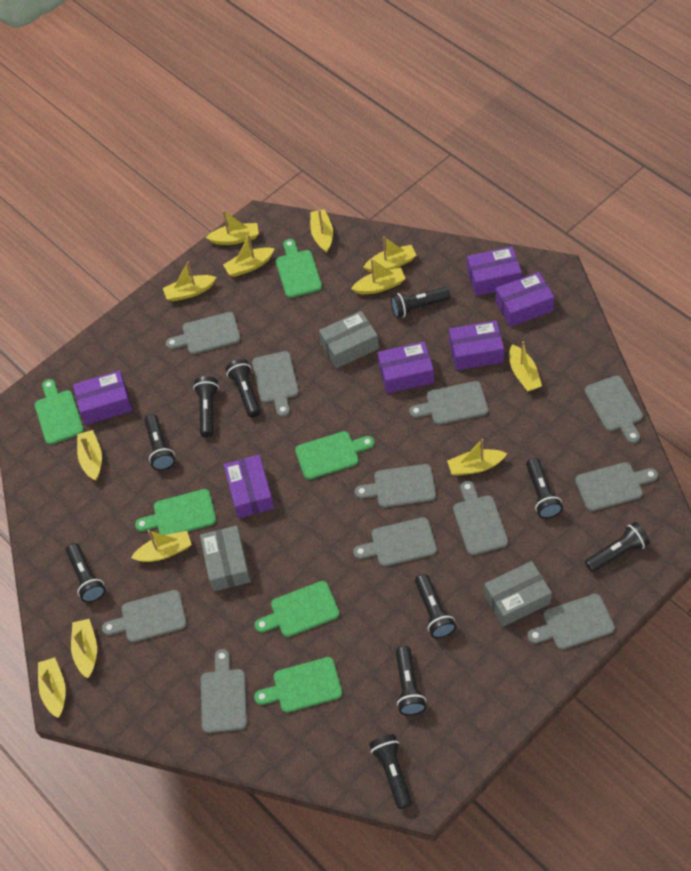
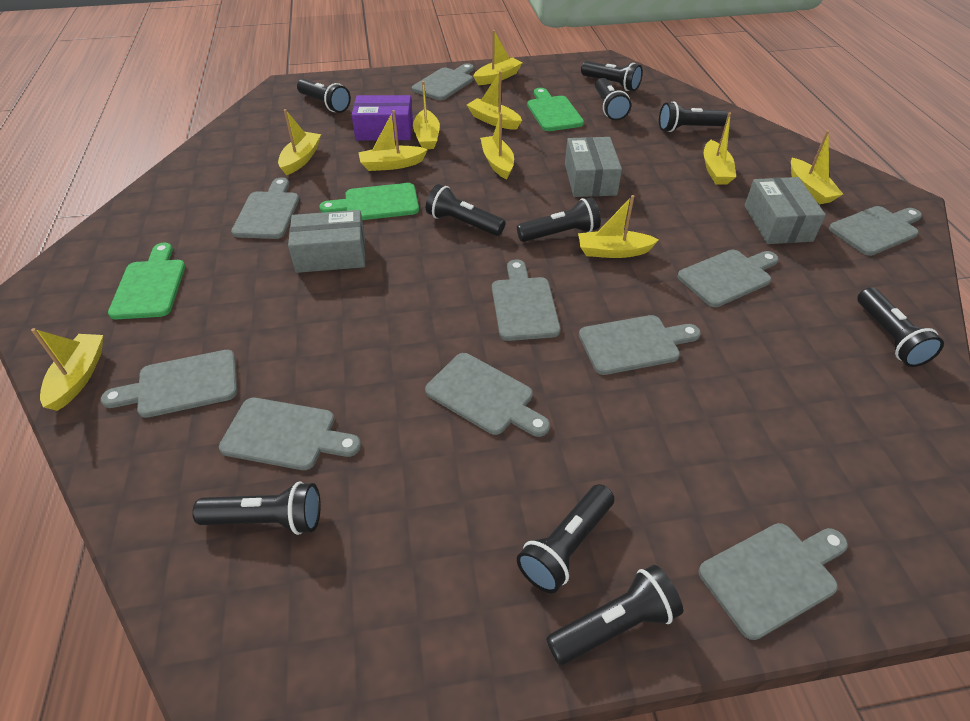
green cutting board: [35,379,84,445] [135,489,216,535] [254,657,342,713] [255,581,340,637] [276,239,322,298] [295,431,375,480] = 6 -> [108,243,185,319] [319,183,419,220] [527,88,584,131] = 3
grey cutting board: [102,590,187,643] [166,312,241,354] [201,649,247,733] [252,351,299,417] [353,517,437,567] [355,464,436,508] [409,381,488,425] [453,481,508,555] [527,594,615,650] [575,462,658,511] [585,375,643,444] = 11 -> [101,350,237,418] [219,398,361,470] [231,177,299,239] [412,63,474,100] [425,353,550,437] [492,259,560,341] [579,315,701,375] [678,250,779,307] [698,523,848,640] [829,206,922,256] = 10
purple box: [73,370,132,425] [224,455,274,518] [378,341,434,394] [449,321,504,370] [467,246,522,296] [495,272,554,327] = 6 -> [352,95,413,141] = 1
yellow boat: [38,657,66,718] [71,619,97,678] [77,430,102,480] [131,530,192,562] [163,262,216,301] [206,210,259,245] [223,235,275,277] [310,209,333,253] [351,259,406,294] [363,236,417,272] [447,438,507,476] [509,341,542,392] = 12 -> [31,328,103,411] [278,109,321,175] [359,110,428,171] [413,81,440,149] [467,71,522,130] [473,30,523,85] [480,113,514,179] [578,195,659,258] [704,112,736,185] [791,130,843,204] = 10

